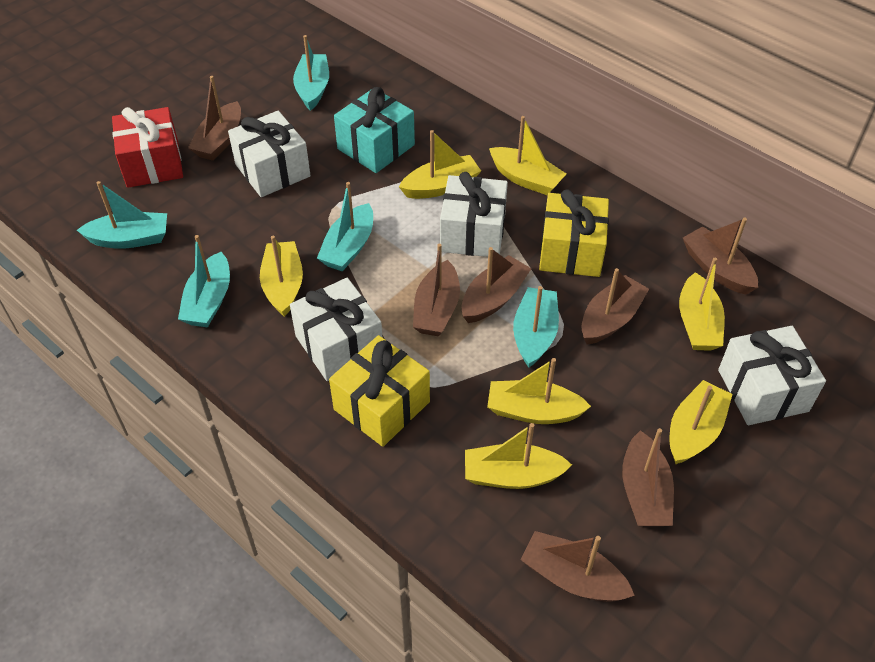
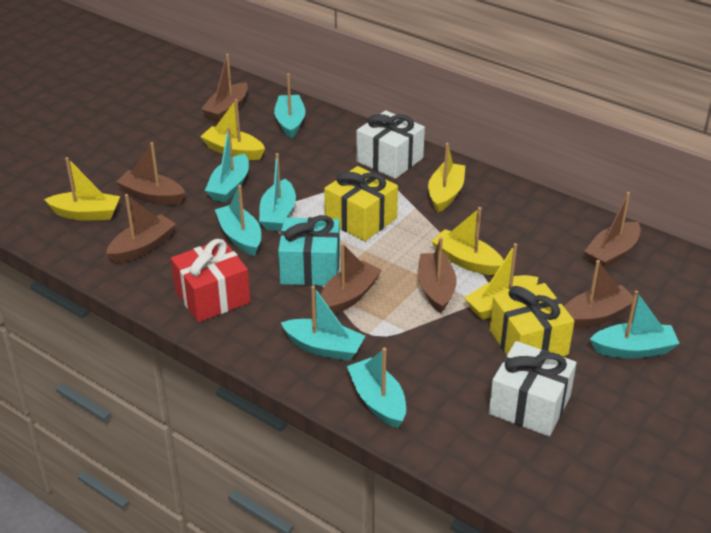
turquoise boat: [77,181,167,249] [178,235,230,327] [293,35,329,111] [317,182,373,272] [513,286,559,368] = 5 -> [205,127,249,203] [215,185,261,256] [259,153,296,231] [274,73,306,139] [281,285,365,361] [347,348,406,429] [590,290,680,359] = 7
white gift: [228,111,311,197] [290,278,382,381] [440,172,508,257] [718,326,826,425] = 4 -> [357,110,425,179] [489,341,577,436] = 2
yellow boat: [260,236,303,317] [399,130,481,199] [465,423,572,489] [487,358,591,424] [489,116,566,195] [670,380,732,464] [679,258,725,351] = 7 -> [44,157,120,220] [200,99,265,160] [428,143,465,212] [431,207,504,275] [464,243,538,320] = 5

